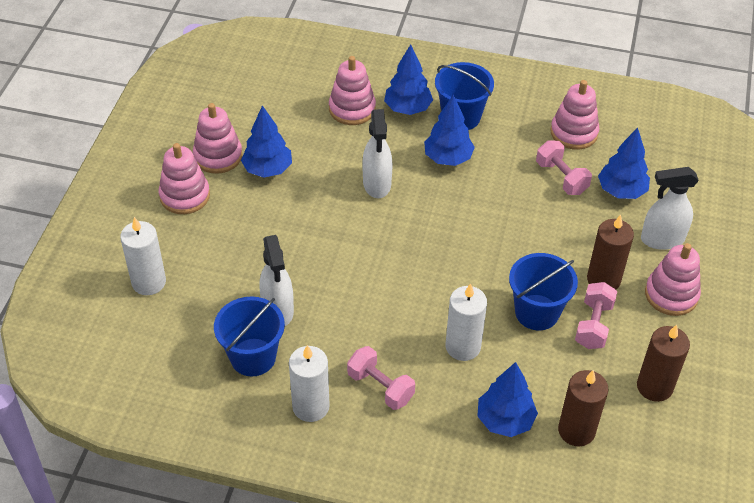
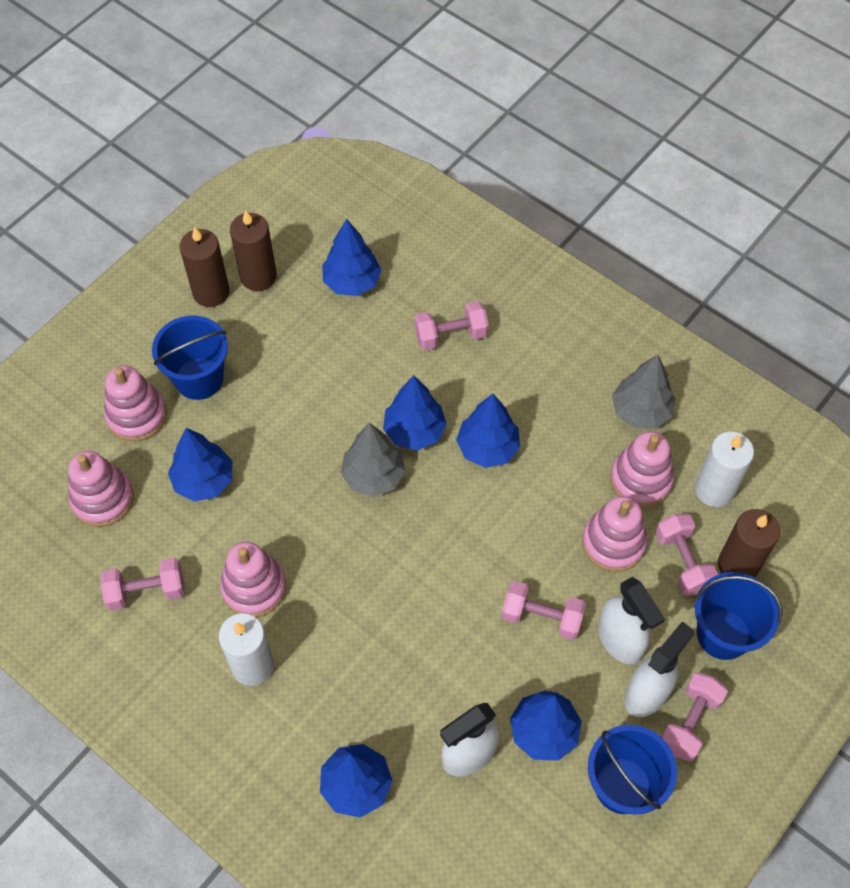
blue tree: [241,105,292,178] [384,44,433,115] [424,94,475,166] [477,362,538,437] [598,128,650,199] = 5 -> [168,428,233,502] [320,744,393,818] [322,219,381,296] [383,376,447,450] [456,394,520,468] [510,691,582,761] = 6
grey tree: none = 0 -> [341,423,406,497] [612,355,675,429] = 2
pink dumbbell: [347,346,415,410] [536,140,592,195] [575,282,617,349] = 3 -> [100,558,184,611] [414,301,489,350] [502,581,586,640] [655,513,718,596] [662,672,728,762] = 5
white candle: [120,217,166,295] [289,345,330,422] [446,283,487,361] = 3 -> [219,613,274,686] [695,431,754,507] = 2

